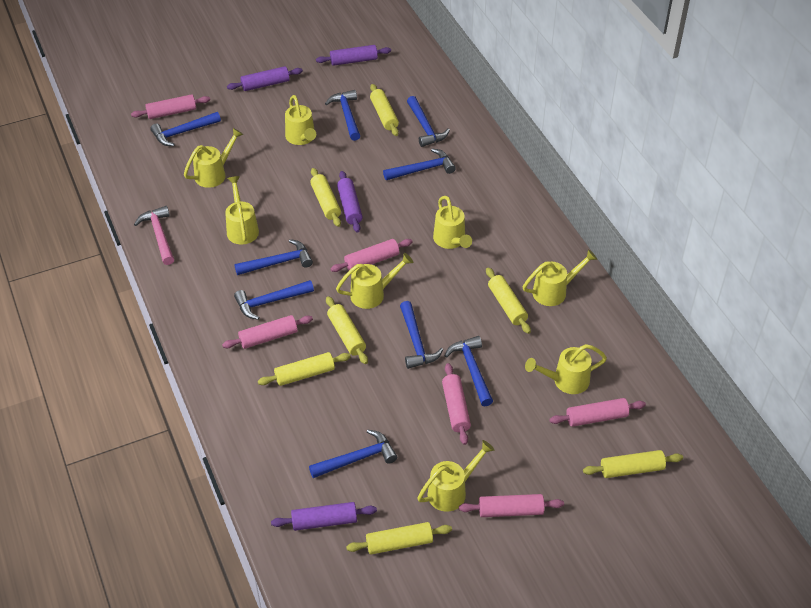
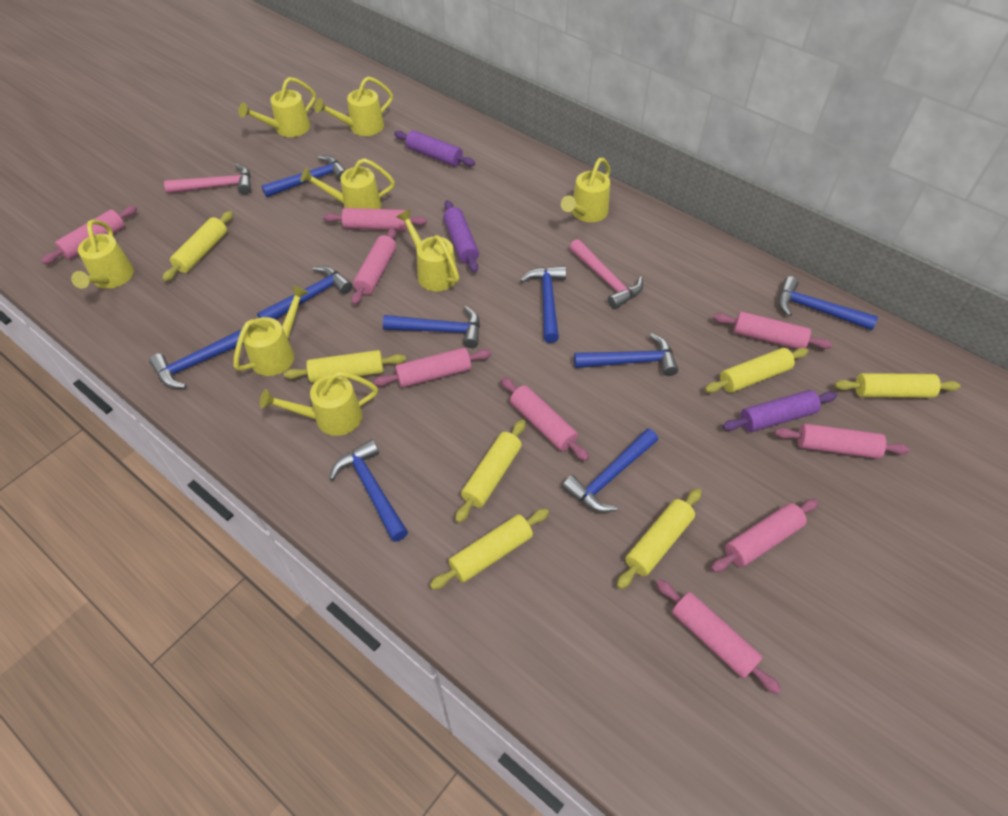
pink hammer: [134,206,174,265] = 1 -> [164,164,251,195] [569,239,643,309] = 2
pink rolling pin: [131,94,210,119] [222,315,313,349] [330,239,413,272] [442,363,471,445] [459,494,564,517] [549,398,646,427] = 6 -> [41,206,137,264] [323,208,427,231] [352,227,397,305] [374,348,492,388] [501,377,589,461] [656,579,781,694] [711,499,819,573] [713,311,832,349] [774,423,910,459] = 9
purple rolling pin: [227,66,303,91] [271,502,377,531] [316,45,391,66] [337,171,363,232] = 4 -> [394,130,475,167] [443,200,479,273] [723,390,837,432] = 3

